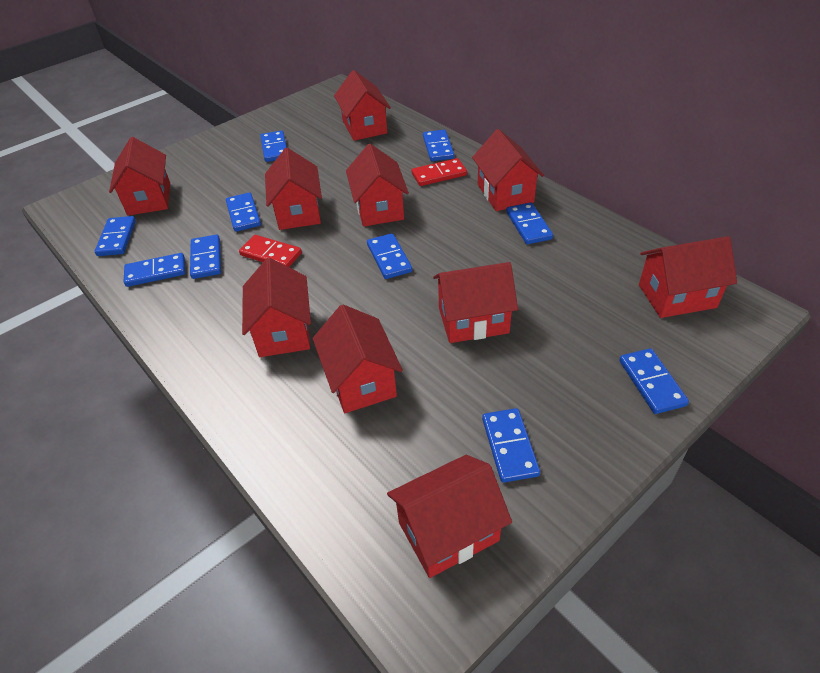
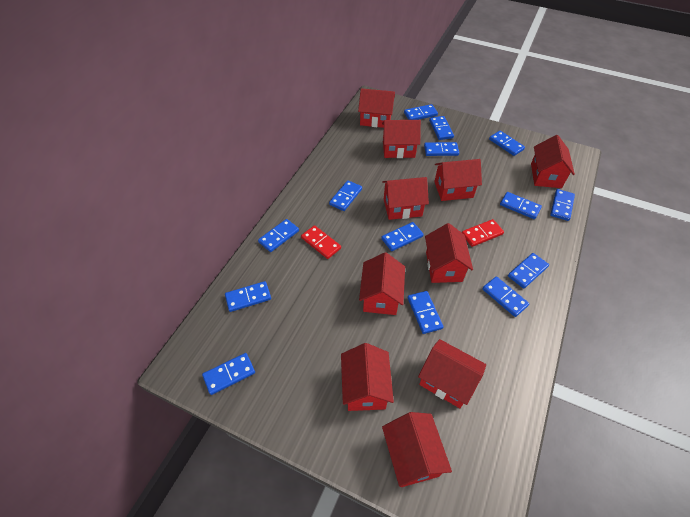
blue domino: [95,216,136,256] [124,253,185,287] [190,235,221,279] [226,192,261,232] [260,130,287,162] [367,233,412,279] [423,130,454,161] [482,408,540,483] [506,202,553,244] [619,348,689,414] = 10 -> [202,353,255,395] [225,281,271,312] [258,219,299,252] [329,180,362,211] [381,222,424,251] [404,104,438,120] [408,291,443,334] [424,142,459,156] [429,116,454,140] [482,276,529,317] [489,131,525,156] [500,192,542,219] [508,253,549,289] [550,189,575,221] = 14

